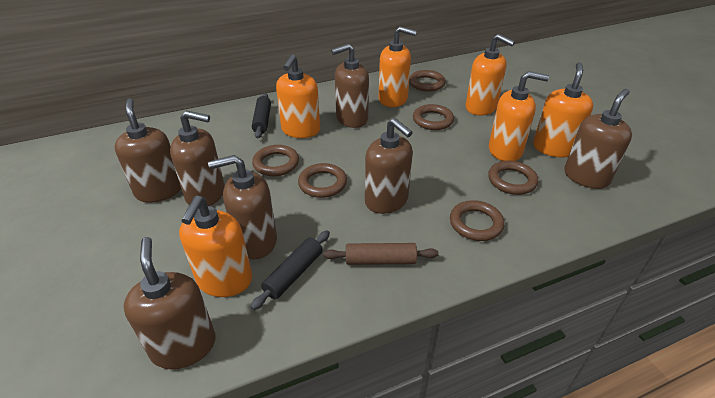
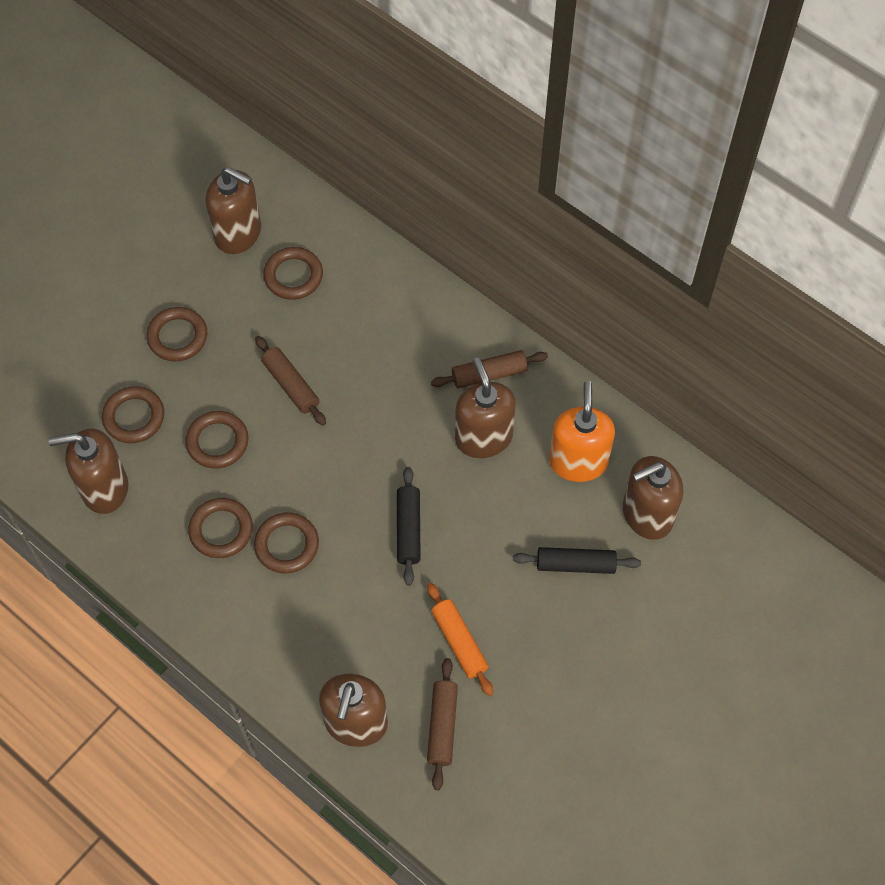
brown rolling pin: [323,243,439,265] = 1 -> [255,336,326,425] [427,658,458,790] [431,350,548,388] = 3
brown soap dispenser: [114,99,181,203] [123,237,216,369] [170,110,225,206] [208,155,277,259] [331,44,369,128] [365,118,413,214] [564,89,632,189] = 7 -> [49,428,128,514] [206,167,261,254] [319,674,388,747] [455,357,516,458] [623,456,683,540] = 5
orange rolling pin: none = 0 -> [427,583,493,696] = 1
orange soap dispenser: [179,196,252,297] [276,54,320,138] [379,26,417,107] [465,34,515,115] [489,71,549,161] [533,62,593,158] = 6 -> [549,381,615,482] = 1

